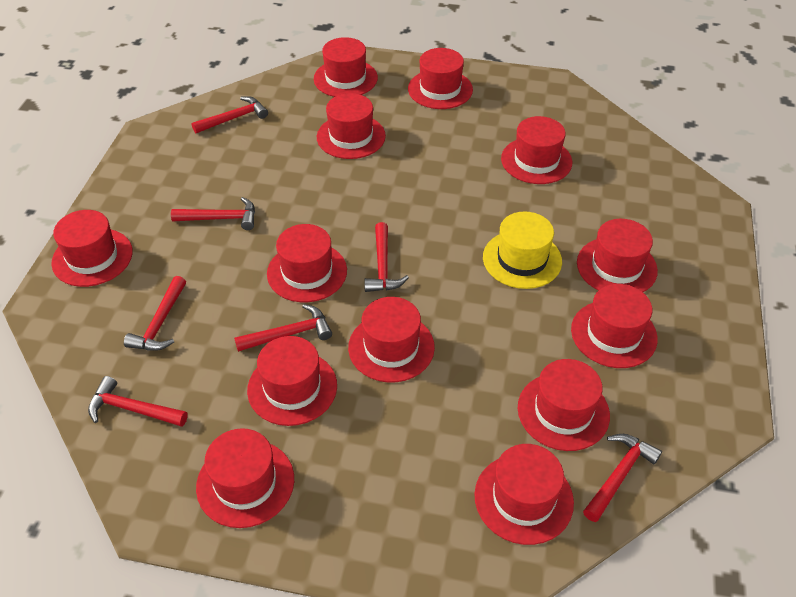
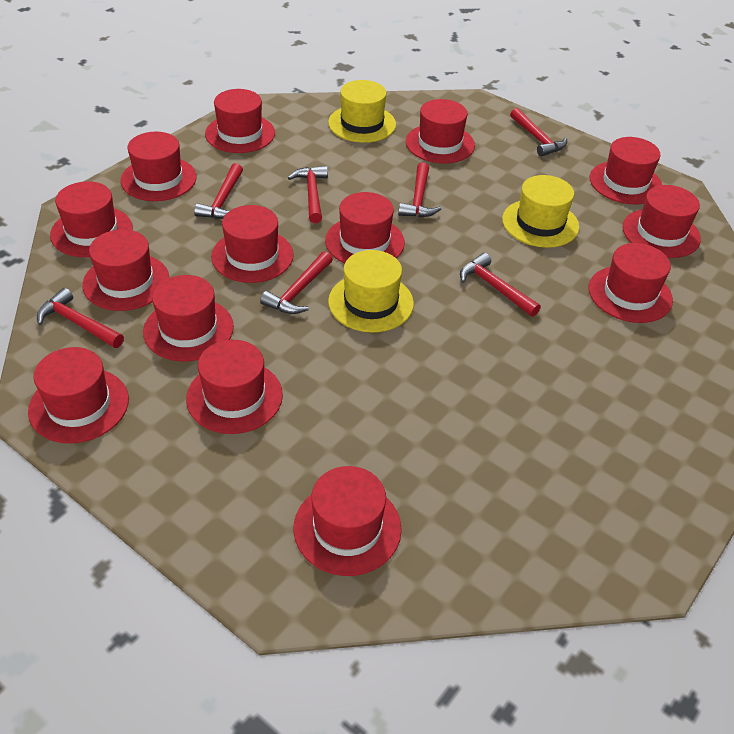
red hat: [51,210,133,287] [196,428,294,528] [247,336,337,426] [267,224,347,302] [314,37,378,97] [317,93,386,159] [348,297,435,382] [408,48,473,109] [474,444,574,545] [501,116,572,184] [518,359,610,451] [571,284,658,368] [577,219,658,292] = 13 -> [28,347,129,443] [50,181,133,257] [82,229,169,311] [121,132,197,201] [143,275,234,361] [186,340,283,434] [205,89,275,153] [211,205,294,283] [293,466,402,576] [325,192,405,263] [406,99,475,164] [589,243,673,323] [590,137,662,204] [623,185,701,258] = 14
yellow hat: [483,211,562,289] = 1 -> [328,80,396,143] [328,250,414,333] [502,175,579,248] = 3

